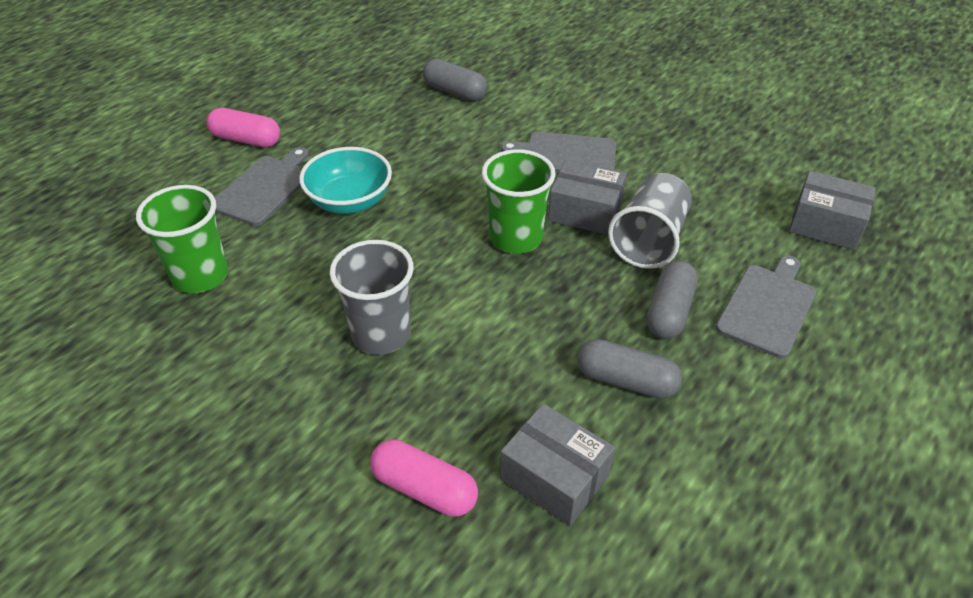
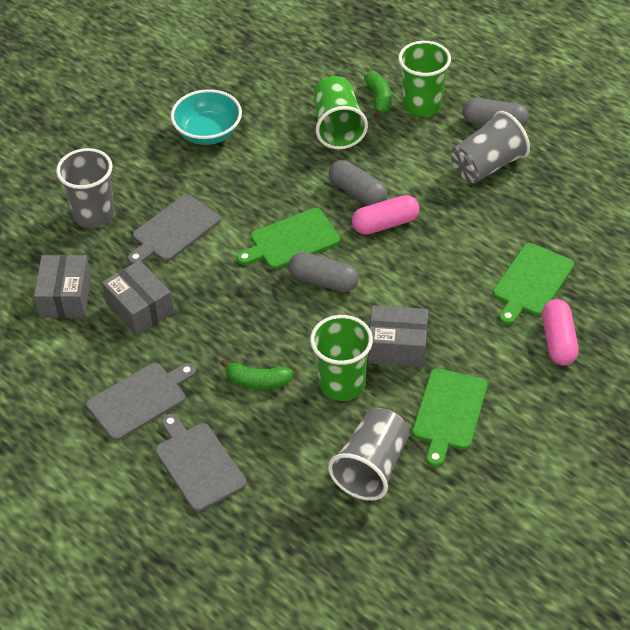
green banana: none = 0 -> [220,359,293,389] [364,72,391,118] = 2
green cup: [136,185,228,293] [482,149,556,254] = 2 -> [310,315,373,401] [313,76,368,149] [398,41,451,117] = 3
green cutting board: none = 0 -> [237,208,340,269] [412,368,487,467] [493,243,574,325] = 3
grey cup: [330,240,414,355] [608,173,692,269] = 2 -> [56,148,115,228] [328,408,410,501] [451,111,530,183] = 3

